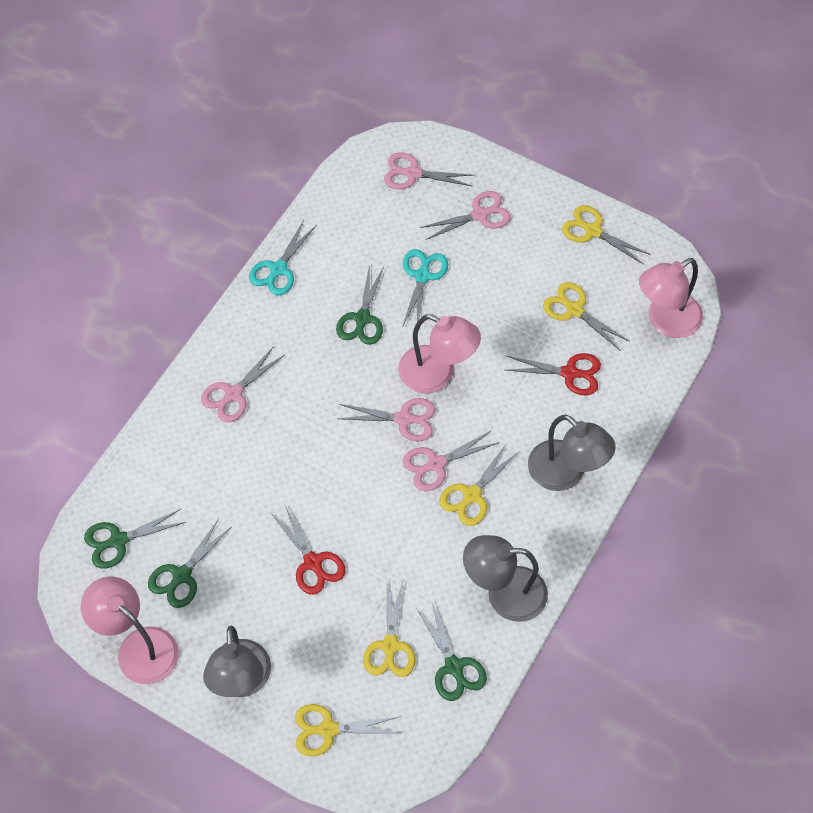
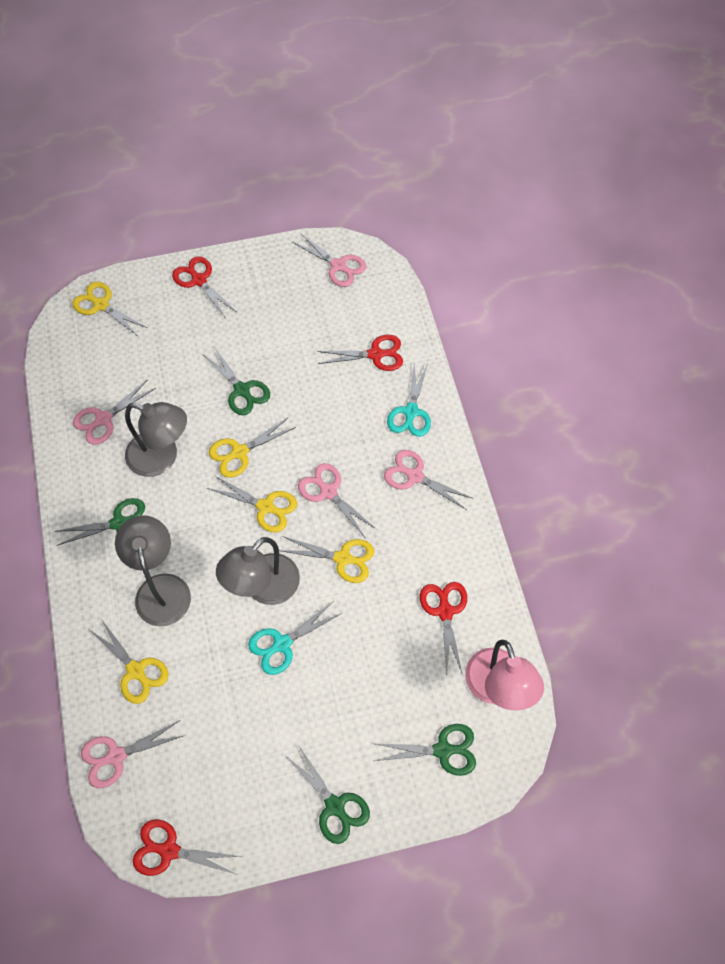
pink lamp: [81,576,179,684] [398,314,481,393] [639,258,703,338] = 3 -> [465,640,544,710] = 1
red scissors: [270,506,346,595] [506,353,601,395] = 2 -> [133,819,242,876] [172,256,237,317] [317,335,403,371] [420,582,467,676] = 4

